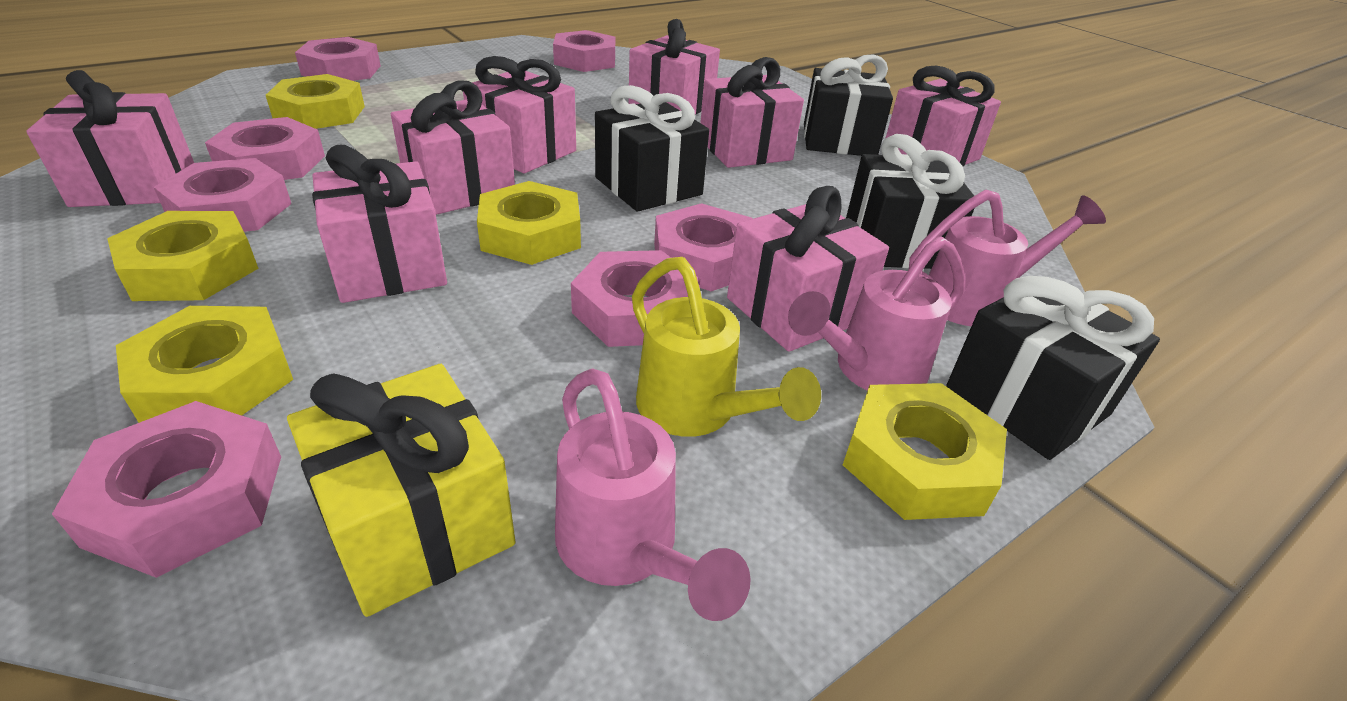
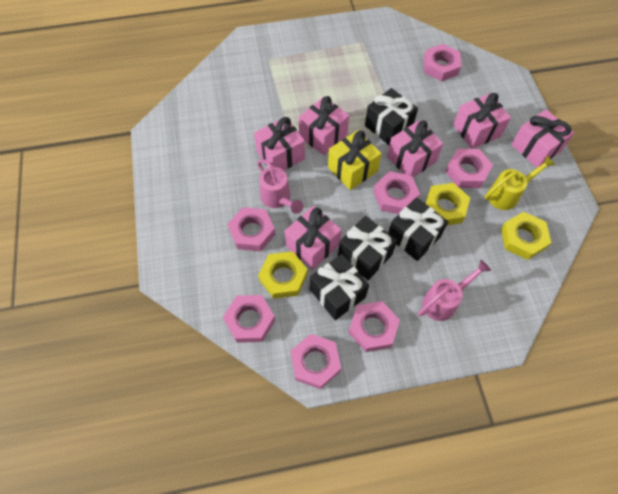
pink gift: [26,70,194,207] [312,145,447,303] [391,80,515,215] [463,56,576,173] [628,19,720,114] [700,57,804,168] [727,186,889,352] [885,66,1001,166] = 8 -> [254,117,305,170] [285,206,342,270] [299,96,349,155] [387,120,443,177] [453,93,511,149] [511,109,574,168] = 6
pink watering can: [555,368,751,621] [788,236,965,391] [909,190,1106,326] = 3 -> [257,159,304,214] [418,260,491,321] = 2
yellow nut: [107,211,259,301] [116,306,293,423] [266,74,365,129] [477,181,581,265] [843,383,1007,520] = 5 -> [258,251,308,299] [425,183,470,225] [501,212,551,260] = 3

